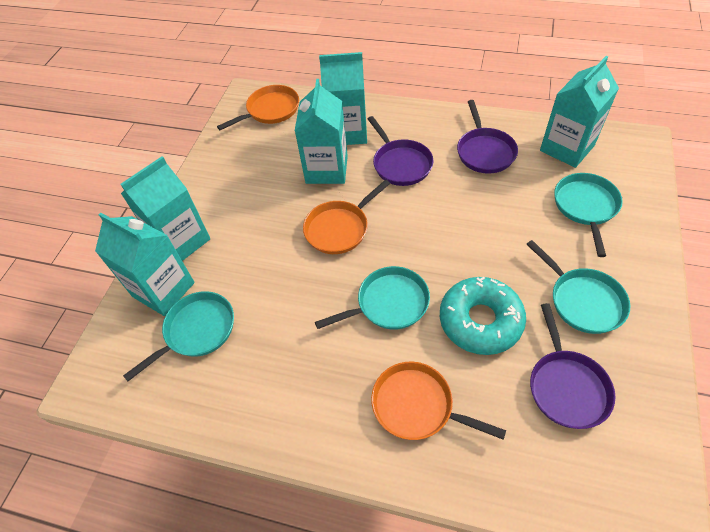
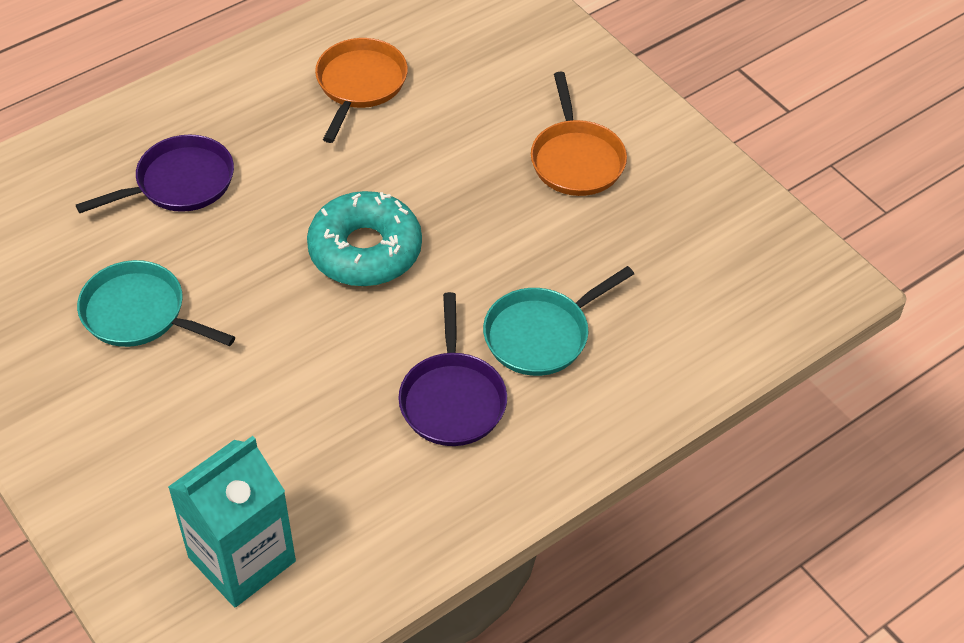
orange pan: [217,85,299,130] [303,180,390,254] [371,361,506,440] = 3 -> [315,38,408,143] [531,72,627,196] = 2
purple pan: [368,116,434,186] [457,100,518,174] [530,303,615,429] = 3 -> [76,135,234,213] [398,292,507,446] = 2
turquoise carton: [95,212,195,316] [120,156,210,261] [295,79,348,184] [319,52,367,145] [540,56,619,168] = 5 -> [168,436,296,607] = 1
turquoise pan: [123,291,234,381] [315,266,430,330] [526,240,631,334] [554,173,623,257] = 4 -> [77,260,235,347] [483,266,634,376] = 2

